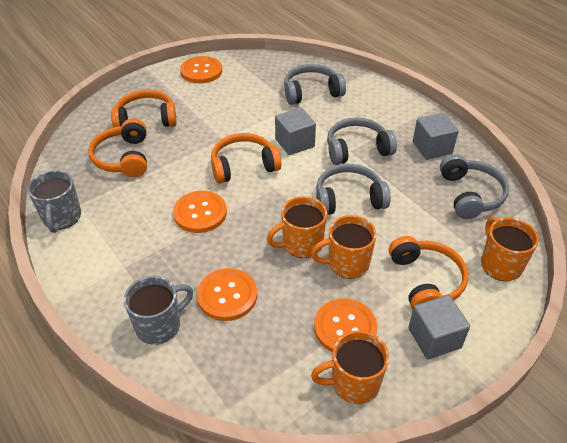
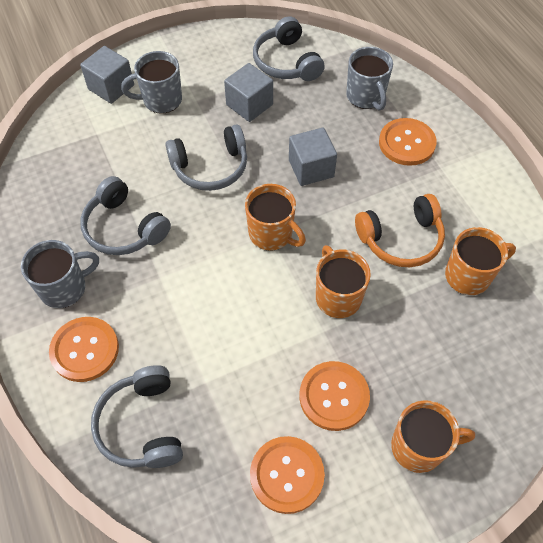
grey mug: [27,170,81,233] [124,276,193,345] = 2 -> [21,240,99,308] [121,51,182,114] [346,47,393,111] = 3
orange headphones: [88,118,147,177] [111,90,177,127] [211,133,282,183] [389,236,468,310] = 4 -> [355,194,445,267] = 1

